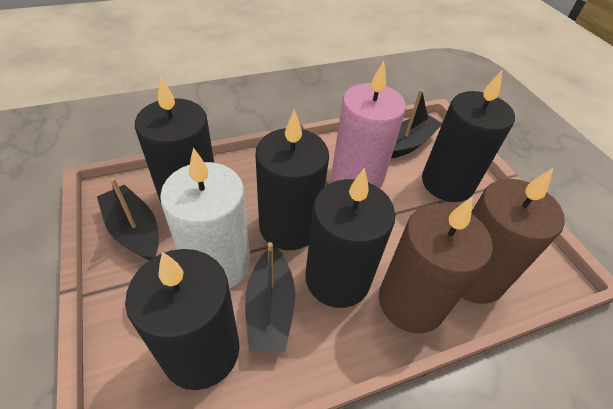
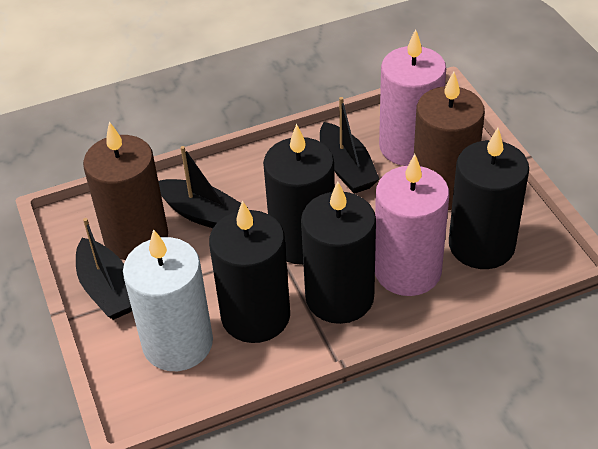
black candle: [125,249,239,390] [135,76,214,203] [255,109,329,250] [305,168,395,308] [422,71,515,202] = 5 -> [209,200,290,343] [263,124,335,265] [301,181,376,324] [449,128,529,269] = 4
pink candle: [332,61,406,188] = 1 -> [375,154,449,296] [379,29,446,166] = 2

